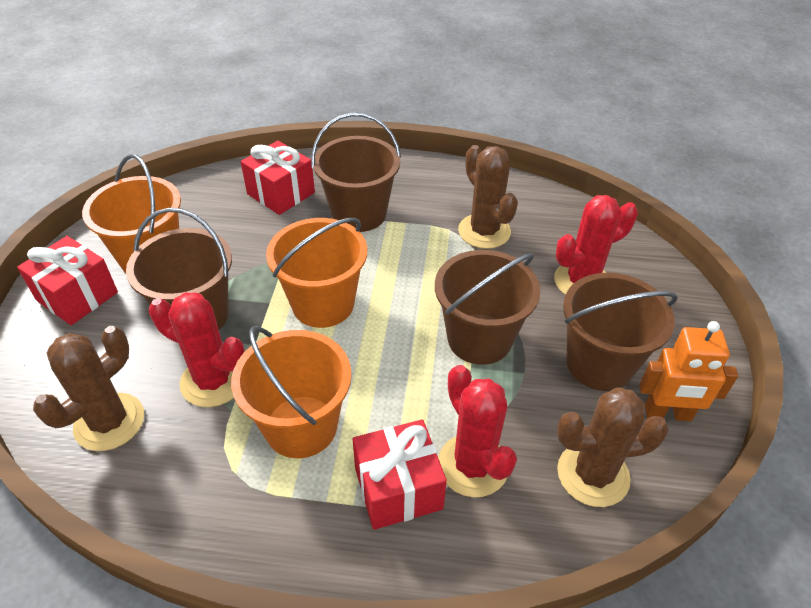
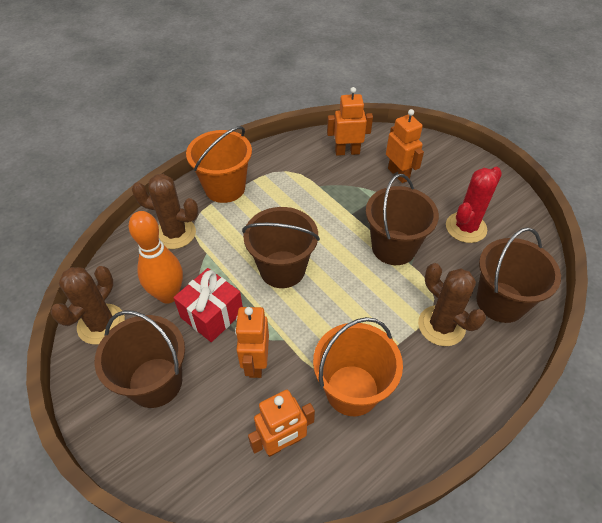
orange bowling pin: none = 0 -> [129,211,183,304] = 1
orange bucket: [82,154,181,273] [231,326,352,458] [266,218,367,328] = 3 -> [186,126,252,203] [313,317,403,416] = 2
orange robot: [640,321,738,421] = 1 -> [235,307,269,378] [248,390,315,457] [327,87,373,156] [386,109,424,183] = 4
red cactus: [149,292,244,407] [438,365,517,497] [554,195,638,295] = 3 -> [446,167,502,243] = 1
red gift: [17,236,118,325] [241,140,315,215] [353,419,447,530] = 3 -> [173,268,243,342] = 1

